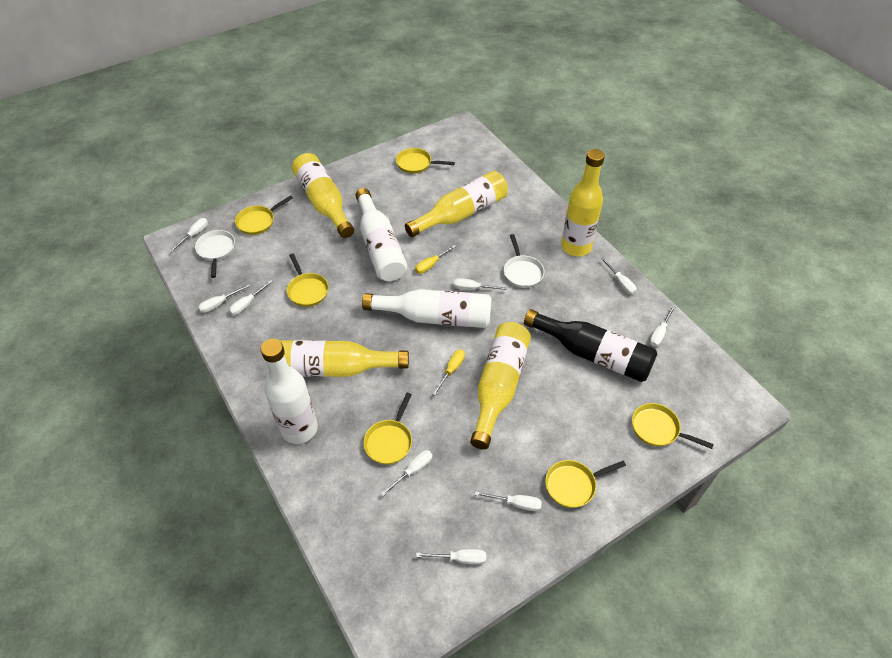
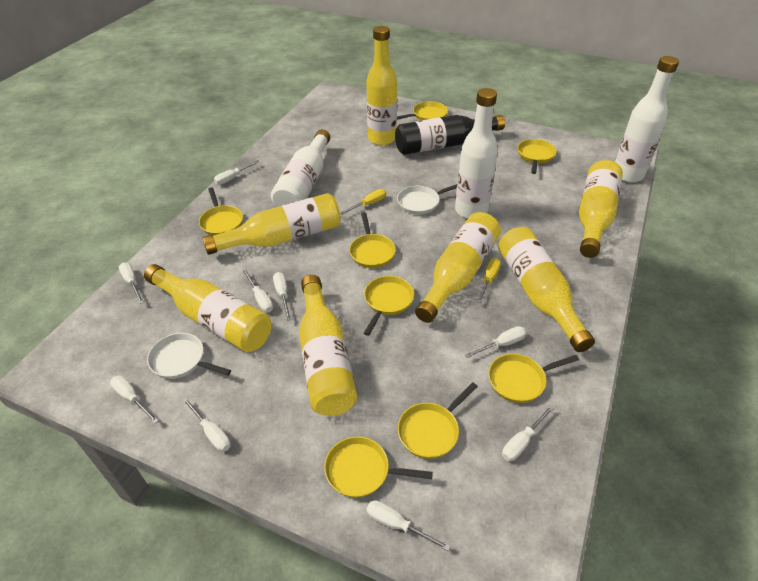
yellow bottle: [279,340,409,377] [292,153,354,238] [405,171,508,237] [470,322,531,449] [561,149,605,256] = 5 -> [144,264,271,352] [202,193,341,255] [299,275,357,416] [366,26,397,145] [415,212,501,323] [498,227,595,352] [579,160,623,258] = 7
yellow pan: [235,195,293,235] [287,254,329,307] [363,393,412,464] [396,148,455,174] [545,460,626,508] [632,403,714,449] = 6 -> [199,187,243,236] [324,436,433,498] [349,212,396,268] [364,276,414,336] [397,101,448,120] [398,382,478,459] [488,354,579,403] [518,139,557,174] = 8

